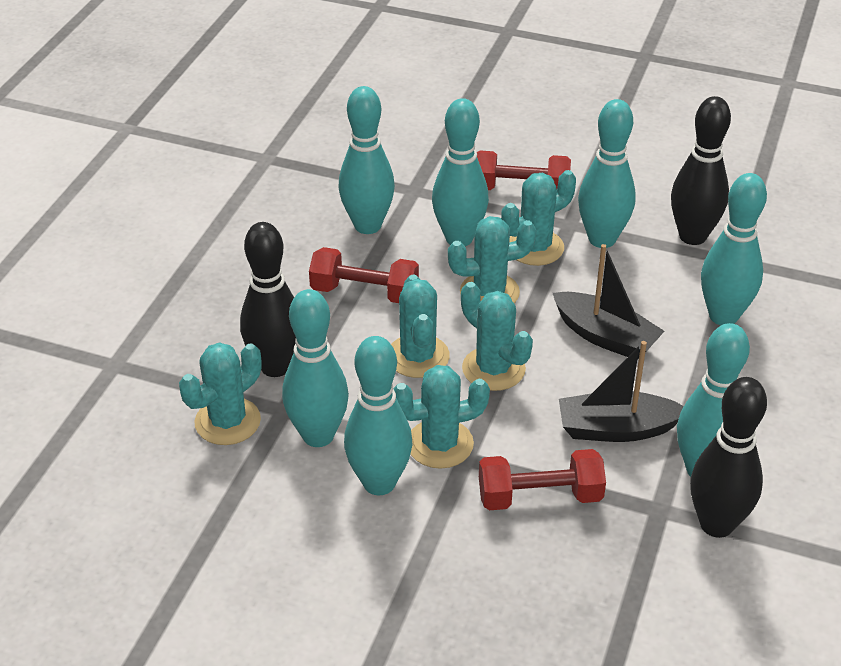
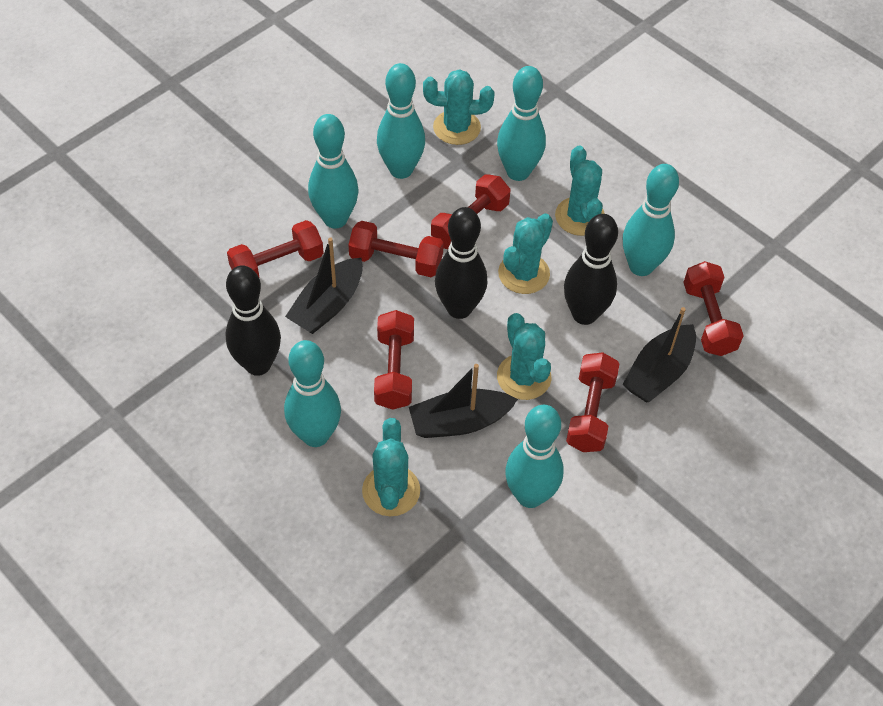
black boat: [553,244,664,360] [559,341,684,442] = 2 -> [285,237,363,334] [409,364,518,438] [623,307,696,403] = 3
red dumbbell: [309,247,419,303] [477,150,571,190] [479,449,606,510] = 3 -> [227,220,324,277] [348,221,444,277] [374,310,414,410] [431,174,511,249] [566,352,620,452] [683,261,744,356] = 6
turquoise bowling pin: [282,289,349,447] [339,86,395,234] [344,336,412,495] [432,98,489,246] [578,99,636,248] [677,323,750,477] [701,173,767,325] = 7 -> [284,340,341,447] [308,114,359,229] [377,63,425,179] [497,66,546,181] [505,405,564,508] [623,164,679,276] = 6
turquoise cactus: [179,342,262,445] [391,275,450,378] [393,365,490,469] [448,216,536,303] [461,282,533,391] [501,170,576,266] = 6 -> [362,418,420,516] [423,69,494,145] [497,313,551,400] [498,214,553,294] [555,145,605,236] = 5

